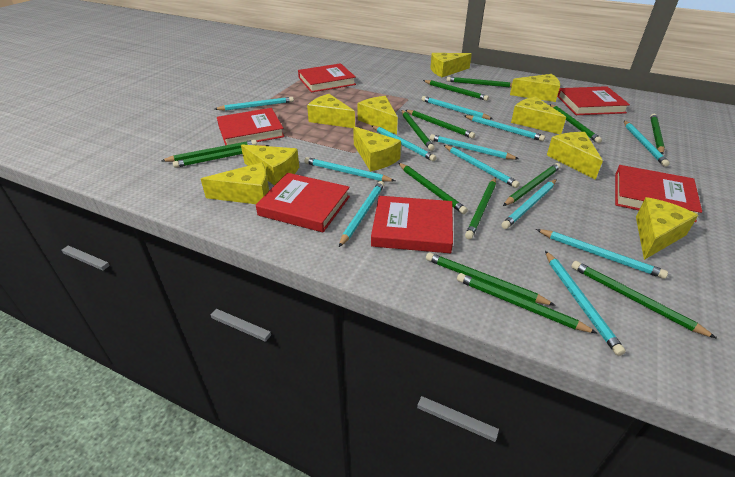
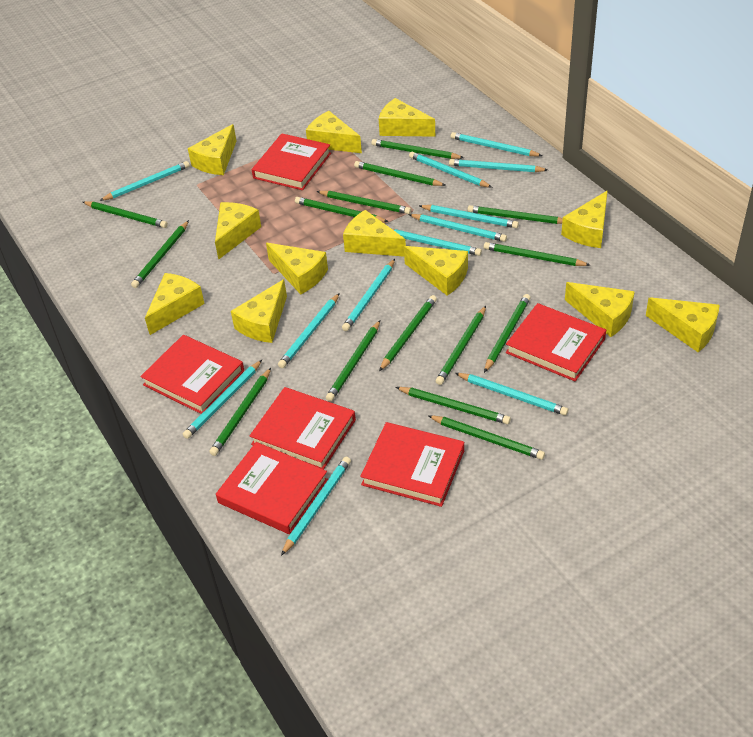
green pencil: [162,140,257,162] [173,145,269,168] [398,163,468,214] [402,110,435,151] [406,110,475,139] [423,80,489,101] [426,252,555,306] [446,77,512,87] [457,273,597,333] [465,177,496,239] [503,163,561,206] [550,104,602,143] [571,261,717,339] [650,114,665,155] = 14 -> [83,201,168,228] [131,220,189,288] [209,368,271,456] [295,197,389,222] [316,191,411,214] [326,320,380,402] [354,161,446,186] [372,139,464,159] [379,295,437,371] [396,387,511,424] [428,415,545,460] [436,306,486,385] [467,205,563,224] [484,242,590,266] [484,294,531,373] = 15
yellow cheese: [201,162,269,204] [241,144,299,186] [307,94,355,128] [353,127,401,172] [357,96,398,134] [430,53,472,77] [510,74,560,102] [511,97,566,134] [547,132,603,180] [636,197,698,260] = 10 -> [145,273,205,335] [188,124,236,175] [215,202,261,259] [231,279,287,343] [266,243,328,294] [306,111,362,153] [343,210,406,257] [379,98,435,137] [404,246,468,296] [561,190,608,248] [565,282,635,337] [646,297,719,352] = 12

